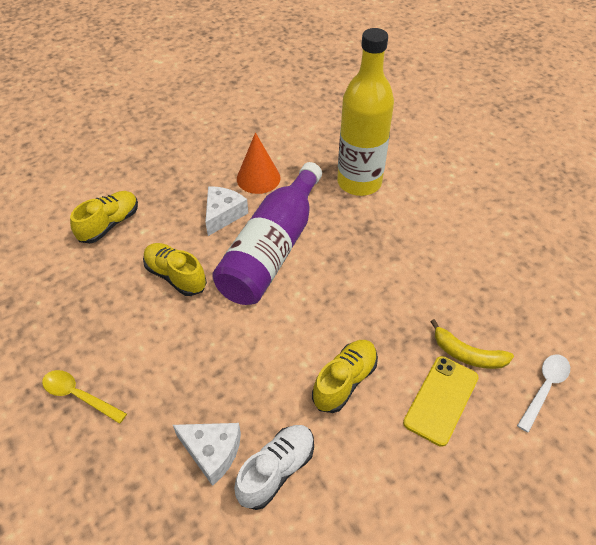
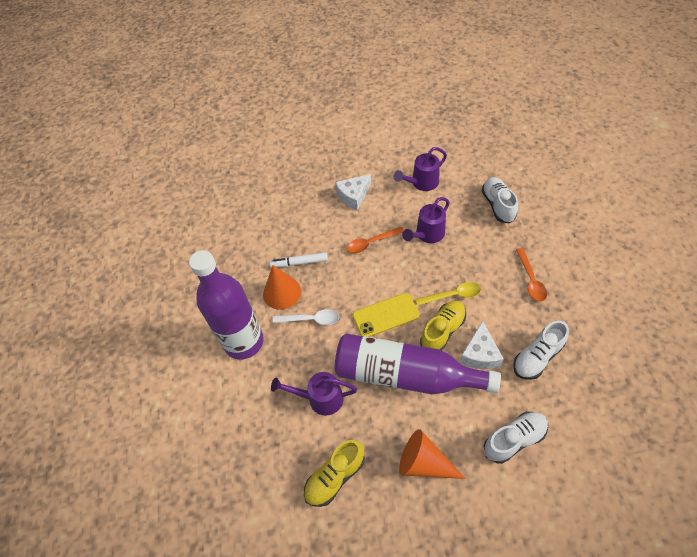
orange cone: [237,132,280,194] = 1 -> [263,265,301,310] [399,429,466,479] = 2
orange spoon: none = 0 -> [347,227,404,253] [516,248,547,302] = 2
purple bottle: [212,162,322,305] = 1 -> [189,250,264,359] [335,333,501,394] = 2
purple watering can: none = 0 -> [271,372,357,416] [394,147,447,191] [402,197,450,243] = 3
white marker: none = 0 -> [270,252,328,268] = 1
white shoe: [234,425,314,510] = 1 -> [482,177,518,223] [484,412,548,464] [513,321,569,380] = 3
yellow banana: [430,319,514,369] = 1 -> none = 0
yellow bottle: [337,28,394,196] = 1 -> none = 0
yellow shoe: [70,191,138,243] [143,243,207,296] [312,340,378,413] = 3 -> [304,440,365,507] [420,301,466,351] = 2

